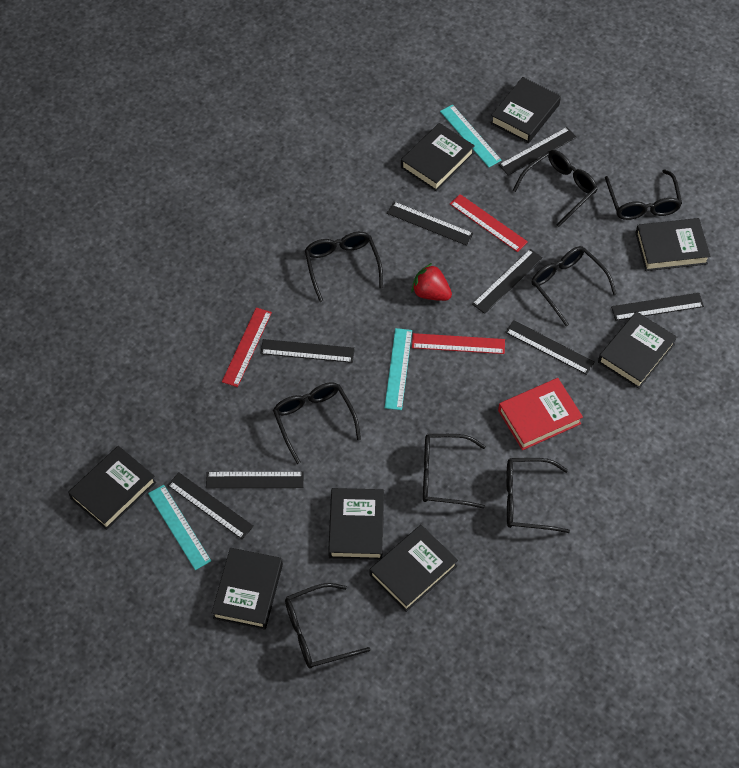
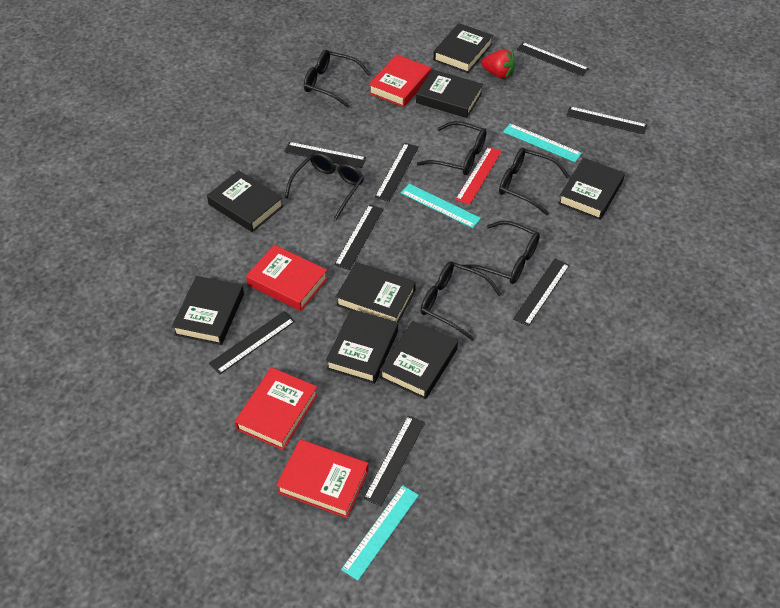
black glasses: [273,382,361,464] [285,583,371,669] [305,232,383,302] [423,434,486,509] [506,458,570,533] [513,150,598,227] [532,246,617,326] [605,170,682,220] = 8 -> [284,152,364,220] [304,50,370,108] [417,121,487,175] [420,261,501,341] [463,221,540,284] [499,148,569,215] = 6
red book: [498,378,583,450] = 1 -> [235,367,318,450] [246,245,328,311] [276,439,369,518] [369,54,431,107] = 4
red ruler: [222,307,272,387] [412,333,505,354] [450,194,528,252] = 3 -> [455,147,502,205] = 1

